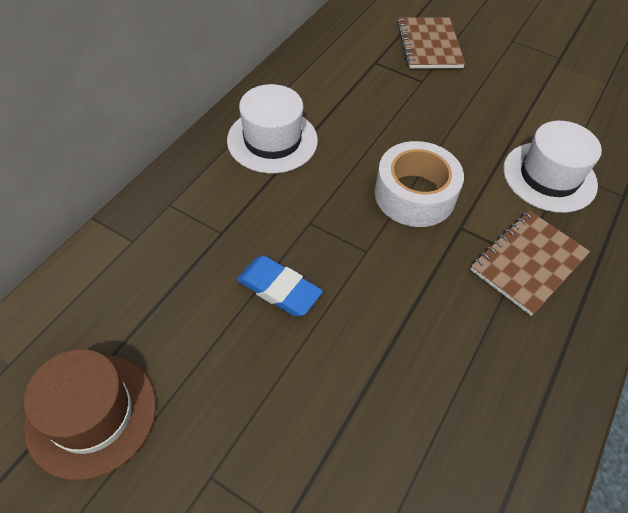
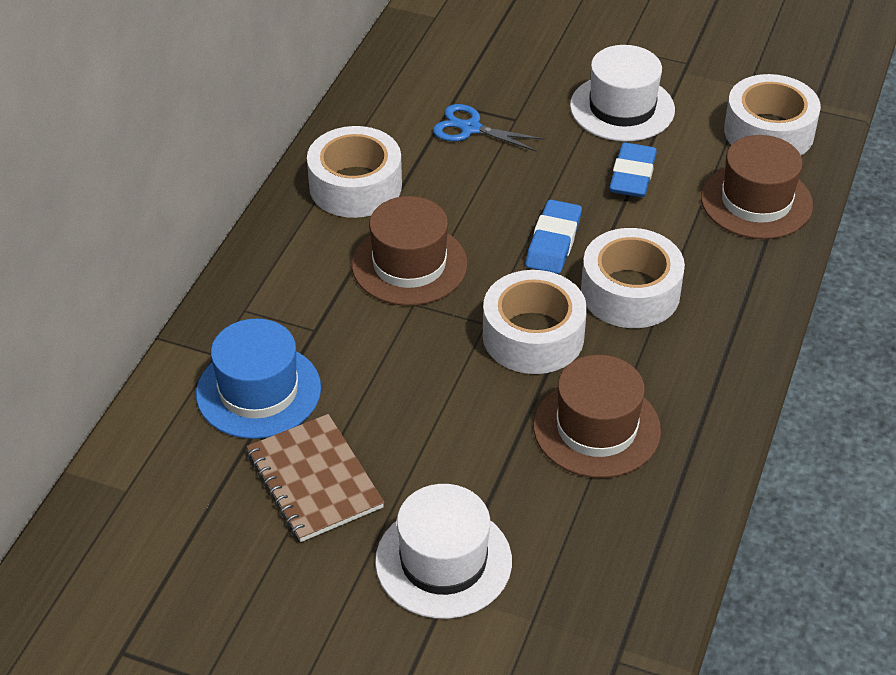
blue eraser: [237,255,323,316] = 1 -> [526,199,582,274] [609,142,657,197] = 2
blue hat: none = 0 -> [196,319,321,439] = 1
blue scissors: none = 0 -> [433,104,544,152] = 1
brown hat: [24,349,156,480] = 1 -> [352,196,468,306] [533,355,661,478] [701,135,813,239] = 3
brown notebook: [397,17,465,69] [470,210,590,316] = 2 -> [247,414,384,542] = 1
white tape: [375,141,464,227] = 1 -> [307,126,402,218] [483,270,587,374] [581,228,685,328] [724,74,821,155] = 4

